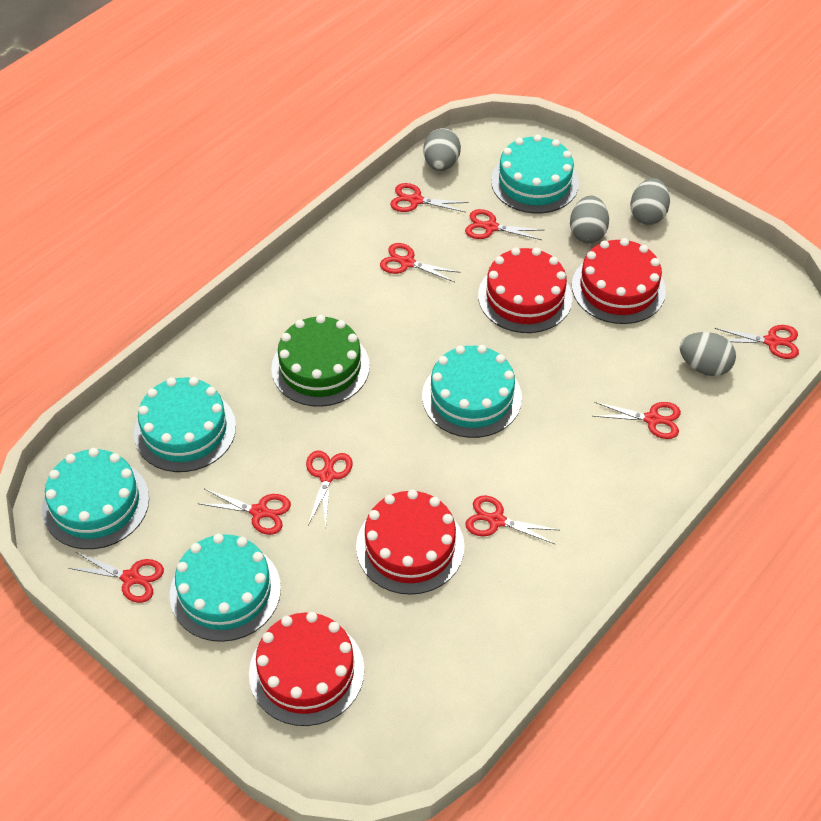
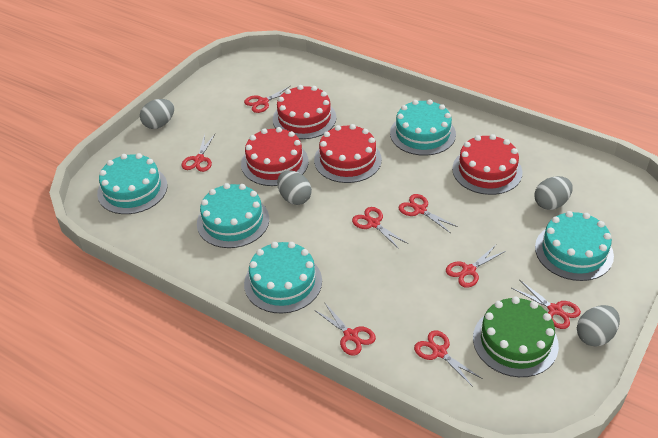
red scissors: [68,552,164,603] [198,489,291,535] [306,451,353,526] [380,243,461,282] [390,183,469,212] [465,209,543,240] [465,496,558,544] [592,402,681,439] [715,325,799,359] = 9 -> [182,134,215,172] [244,86,290,113] [314,302,376,356] [352,207,408,249] [398,194,458,233] [414,330,482,387] [446,245,506,288] [512,280,581,329] = 8

